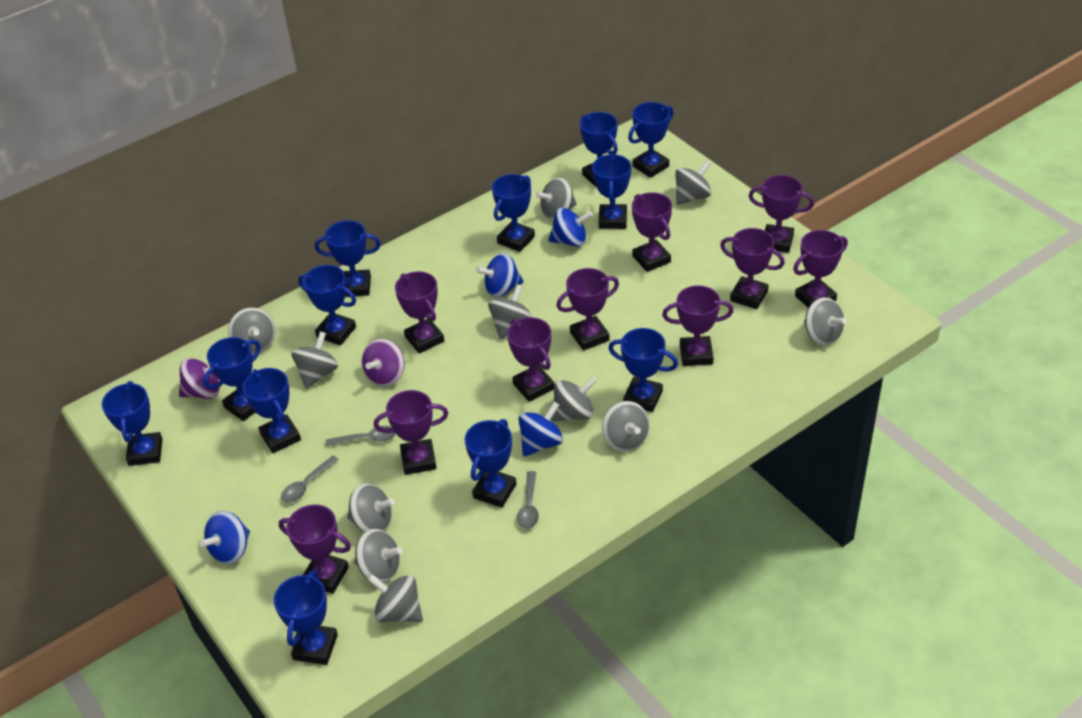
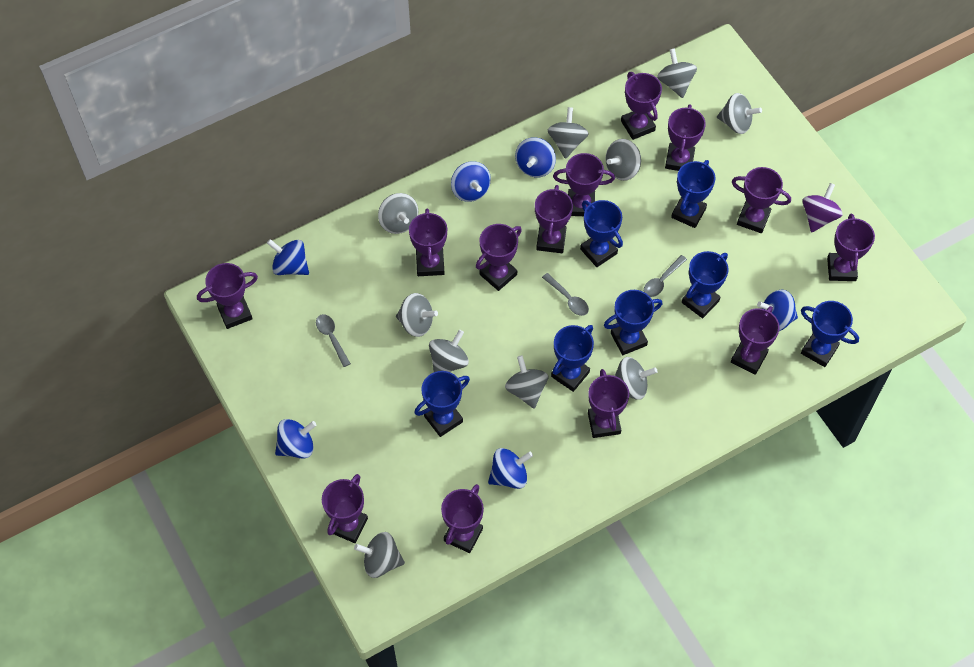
blue spinning top: [200,511,250,564] [476,253,523,298] [519,402,563,457] [548,208,593,247] = 4 -> [267,239,309,275] [275,419,316,459] [451,161,491,202] [488,448,533,489] [515,137,556,177] [757,290,798,331] = 6
blue trophy: [102,381,163,466] [203,337,261,421] [243,368,301,453] [274,570,338,665] [298,265,356,346] [315,220,381,297] [465,419,516,508] [492,174,535,252] [580,112,618,188] [592,154,631,229] [608,328,678,412] [628,102,674,178] = 12 -> [414,371,470,437] [551,325,594,392] [580,200,623,267] [604,290,663,355] [671,160,715,228] [682,251,729,318] [801,301,859,367] = 7
grey spinning top: [228,307,276,354] [291,331,338,389] [347,483,395,533] [354,529,402,583] [368,574,423,622] [488,284,532,340] [536,178,577,220] [551,377,597,422] [602,401,650,452] [675,160,711,205] [804,297,847,345] = 11 -> [354,532,405,578] [378,193,418,234] [396,293,438,337] [429,330,469,372] [505,355,549,409] [548,107,589,159] [606,139,641,181] [614,357,658,400] [657,48,697,98] [717,93,762,134] = 10
purple spinning top: [179,358,220,399] [362,339,405,386] = 2 -> [802,183,843,232] = 1
purple trophy: [279,504,351,594] [374,390,449,475] [395,271,444,353] [507,317,554,402] [557,268,619,351] [632,192,672,272] [662,285,733,366] [720,228,785,309] [749,175,814,253] [793,230,848,308] = 10 -> [197,263,258,329] [322,474,368,543] [409,208,447,276] [441,484,484,553] [476,224,522,291] [535,185,573,253] [553,153,615,216] [588,369,629,438] [621,72,662,140] [665,104,706,171] [731,306,780,375] [732,167,791,233] [827,214,875,281] = 13

